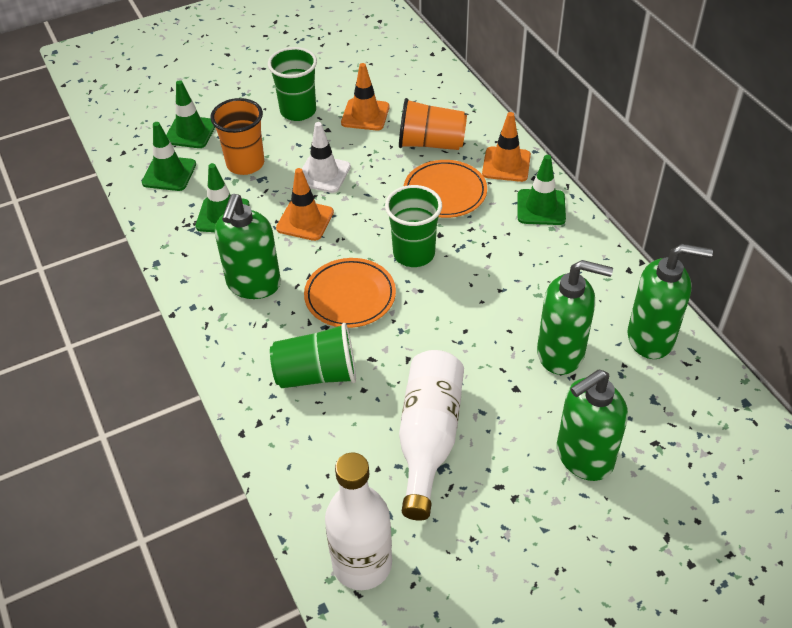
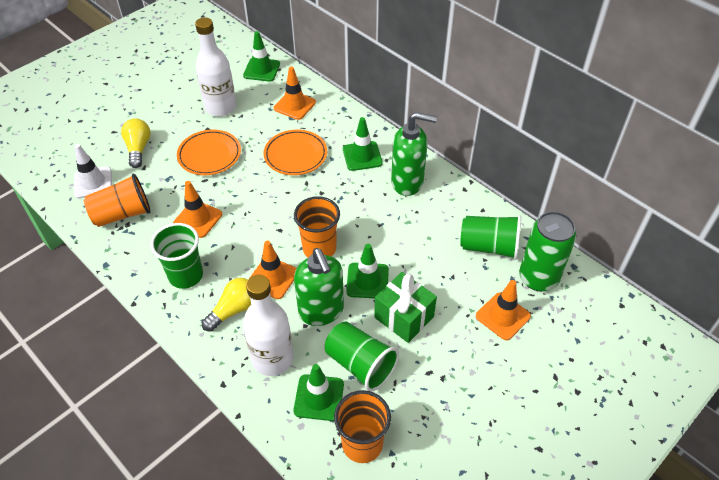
green can: none = 0 -> [519,211,576,292] = 1
green gift: none = 0 -> [374,272,437,343] = 1
green soap dispenser: [215,194,281,299] [537,260,613,375] [557,369,628,481] [628,244,713,359] = 4 -> [294,248,344,326] [391,112,437,196] = 2
orange cup: [211,98,264,175] [399,98,467,150] = 2 -> [84,174,151,227] [294,196,340,258] [334,390,391,463] = 3
orange traffic cone: [276,168,334,241] [341,63,389,130] [482,112,531,182] = 3 -> [173,181,222,238] [250,241,297,299] [274,66,316,120] [476,280,531,340] = 4
yellow light bulb: none = 0 -> [121,118,150,168] [202,278,251,332] = 2

